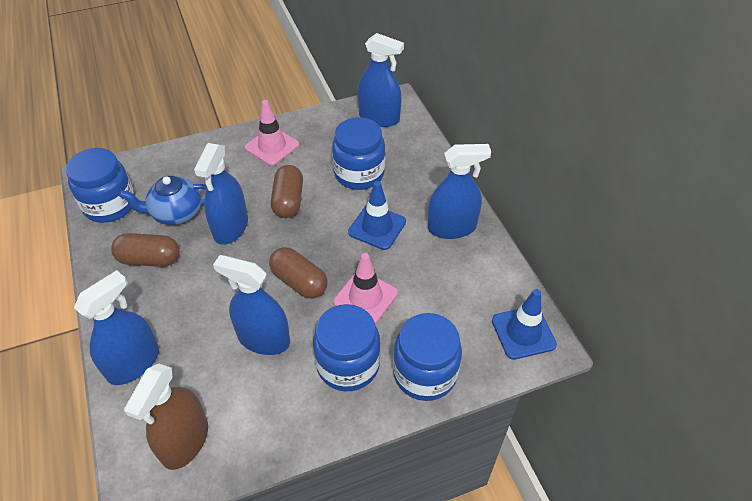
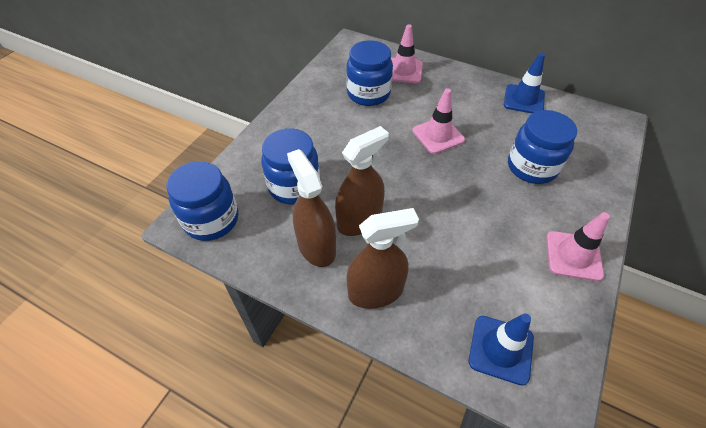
blue spray bottle: [74,270,159,385] [194,143,248,245] [213,255,290,355] [358,33,404,127] [428,144,491,239] = 5 -> none = 0
blue teapot: [119,176,207,225] = 1 -> none = 0
brown capsule: [111,233,180,267] [269,247,328,299] [271,165,303,218] = 3 -> none = 0
brown spray bottle: [124,364,208,470] = 1 -> [287,149,336,267] [335,126,389,236] [346,208,419,309] = 3
pink traffic cone: [245,100,299,166] [334,253,398,324] = 2 -> [391,24,423,83] [412,88,465,154] [546,212,610,281] = 3

